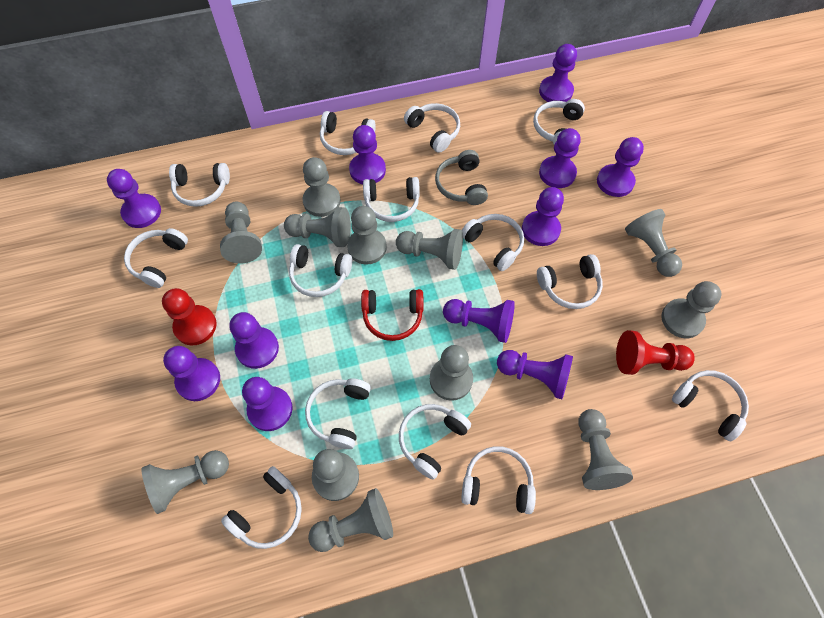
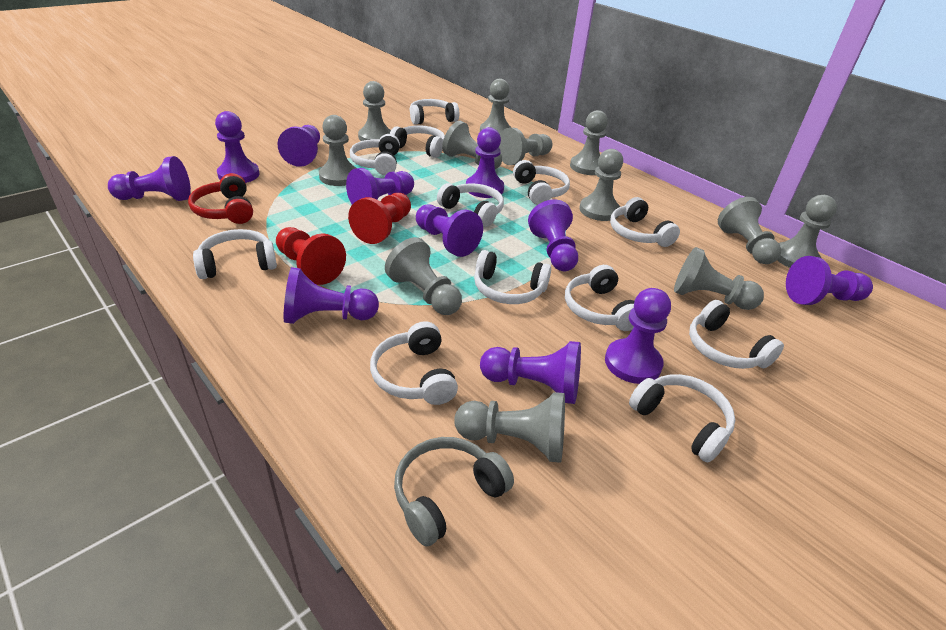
white headphones: [124,228,188,288] [169,163,230,207] [221,466,302,549] [289,244,352,297] [305,378,371,449] [320,111,376,155] [363,177,420,222] [399,404,471,480] [404,103,460,153] [461,446,536,514] [462,214,524,271] [533,99,585,144] [537,254,603,309] [672,370,749,441] = 14 -> [193,229,277,279] [350,134,400,175] [370,321,458,405] [390,125,445,158] [409,99,459,125] [437,183,504,227] [474,250,551,304] [513,160,570,205] [565,265,634,331] [610,197,680,247] [629,374,735,463] [689,300,784,369] = 12

